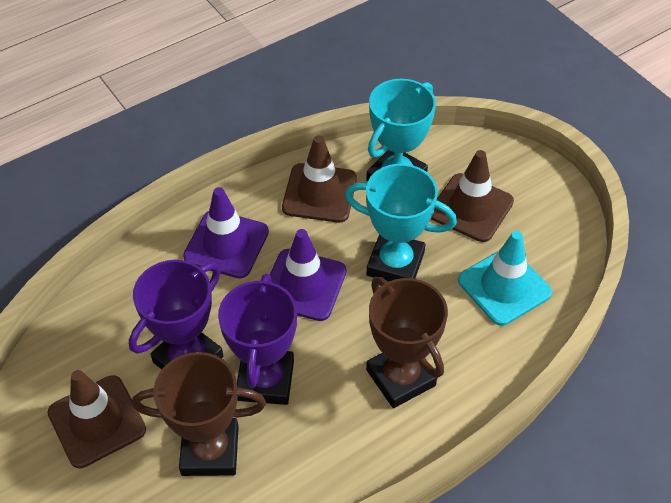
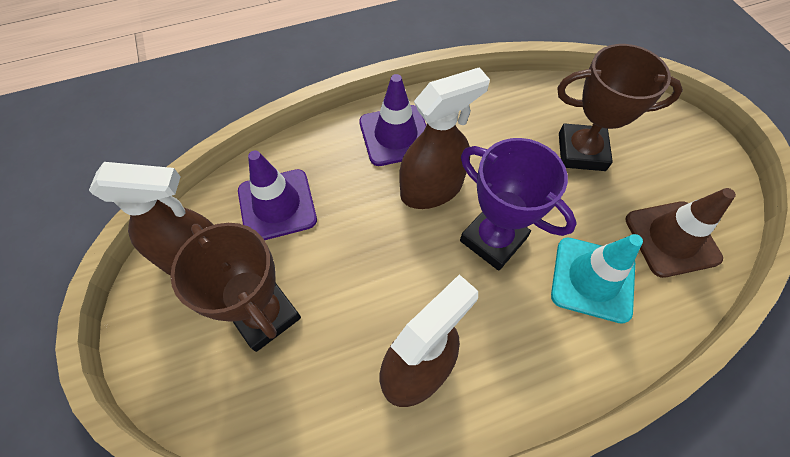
brown spray bottle: none = 0 -> [89,162,213,276] [380,274,478,407] [400,67,490,209] = 3
brown traffic cone: [47,370,146,468] [282,135,357,223] [431,150,514,242] = 3 -> [625,188,736,278] = 1
purple trophy: [129,260,223,369] [218,273,297,405] = 2 -> [460,138,577,271] = 1
turquoise trophy: [345,164,457,282] [366,79,436,182] = 2 -> none = 0

